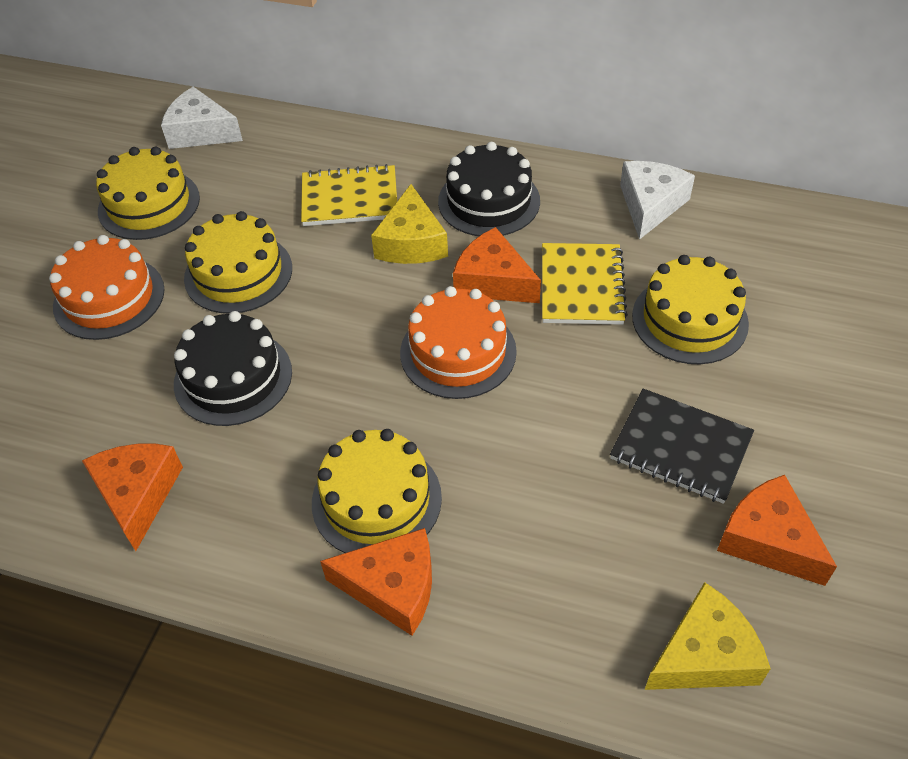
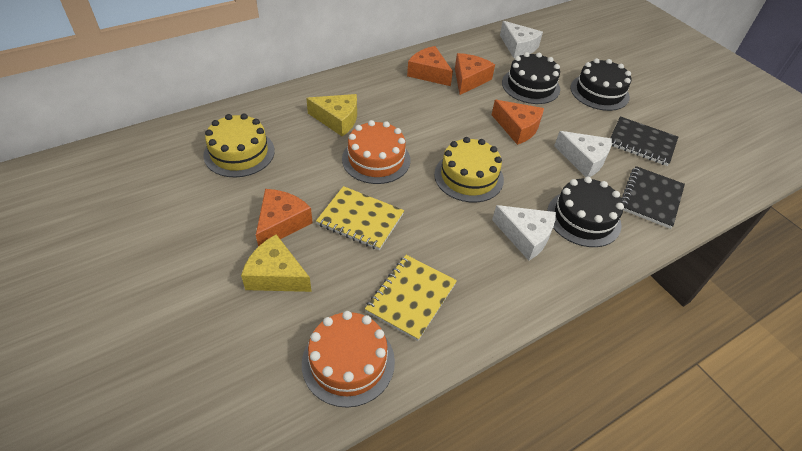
black cake: [174,311,292,426] [438,142,540,236] = 2 -> [502,52,560,104] [547,177,624,247] [570,58,631,111] = 3
black notebook: [610,389,754,504] = 1 -> [610,116,678,166] [621,166,685,229] = 2
white cheese: [161,87,243,149] [620,161,695,240] = 2 -> [492,205,556,261] [500,21,543,58] [554,131,612,177] = 3
yellow cake: [96,147,200,240] [184,211,292,314] [312,429,442,553] [632,255,749,364] = 4 -> [203,113,275,177] [434,137,504,202] = 2

